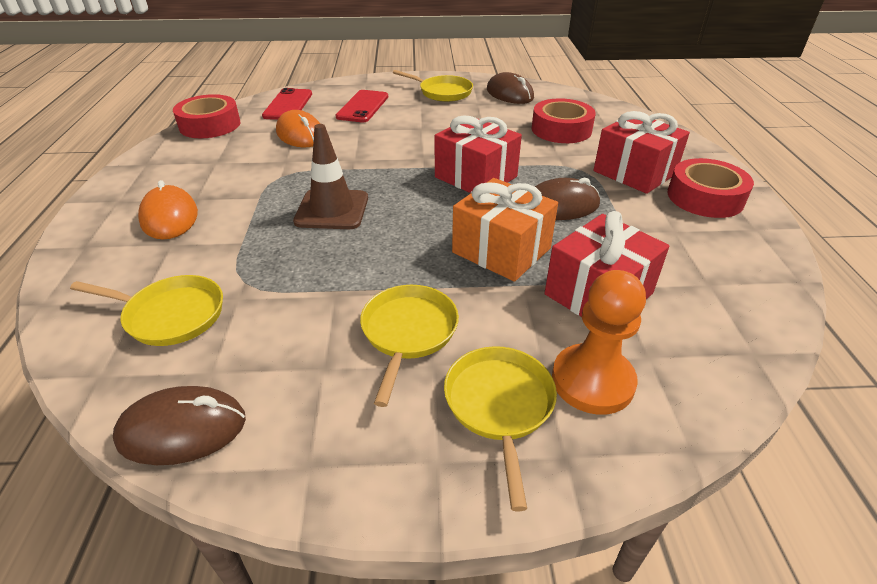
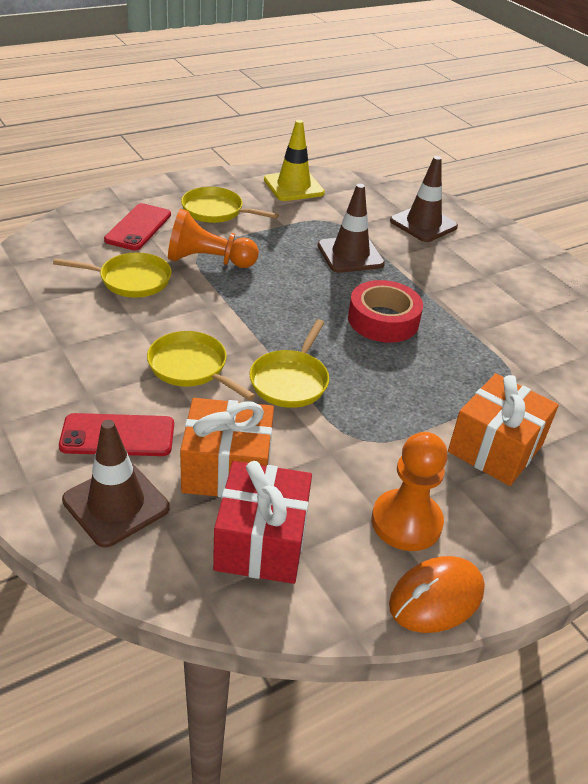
brown mouse: [113,386,246,465] [487,72,534,104] [535,178,600,220] = 3 -> none = 0
brown traffic cone: [293,124,368,229] = 1 -> [62,420,170,548] [318,184,385,273] [390,156,458,242] = 3
orange gift: [452,178,558,282] = 1 -> [180,398,274,498] [448,373,559,486] = 2
orange mouse: [138,180,198,240] [276,110,320,147] = 2 -> [389,556,485,633] = 1
orange pawn: [552,270,646,415] = 1 -> [168,209,259,268] [372,432,448,551] = 2
red gift: [435,115,522,193] [544,211,669,317] [593,111,690,194] = 3 -> [213,461,312,584] = 1
red tape: [173,94,240,138] [532,98,596,143] [667,158,754,218] = 3 -> [348,280,423,343] = 1
yellow traffic cone: none = 0 -> [264,120,325,201] = 1

